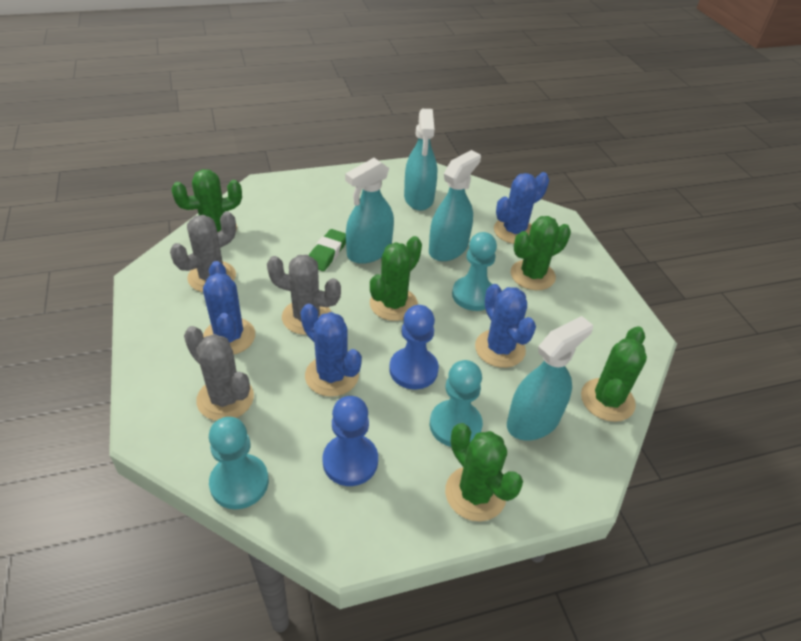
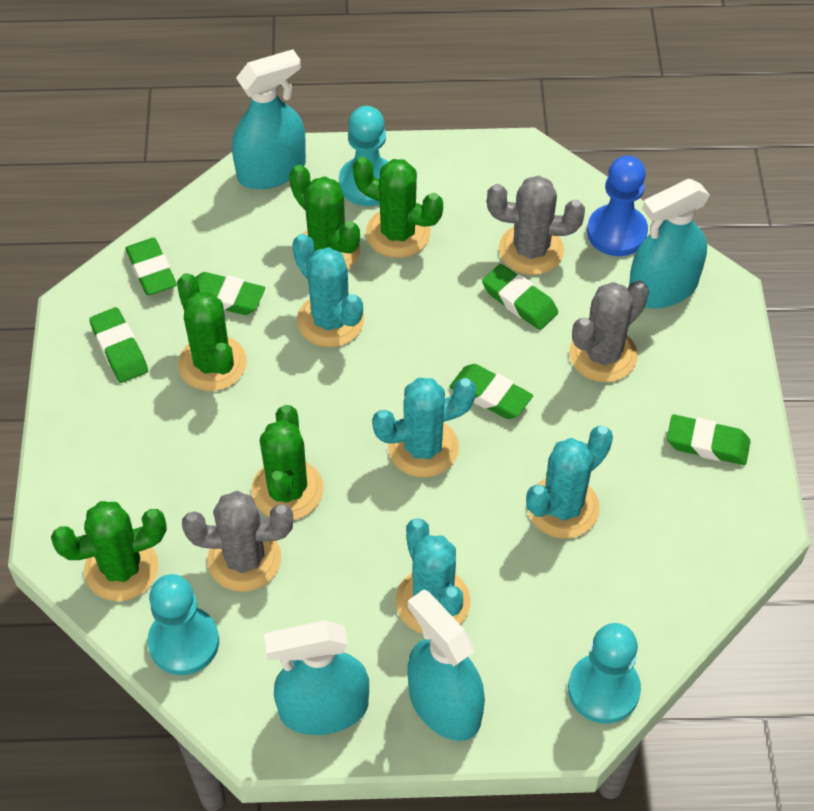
blue cactus: [203,261,255,354] [300,304,362,397] [475,284,536,368] [494,172,549,244] = 4 -> none = 0
blue pawn: [322,396,378,486] [389,305,439,389] = 2 -> [587,156,648,256] = 1
green eraser: [309,229,346,271] = 1 -> [89,307,148,383] [125,238,177,295] [196,272,265,315] [449,364,533,419] [482,264,558,330] [667,415,751,465] = 6
turquoise cactus: none = 0 -> [292,234,364,347] [372,378,476,478] [396,518,471,633] [526,425,613,539] = 4

